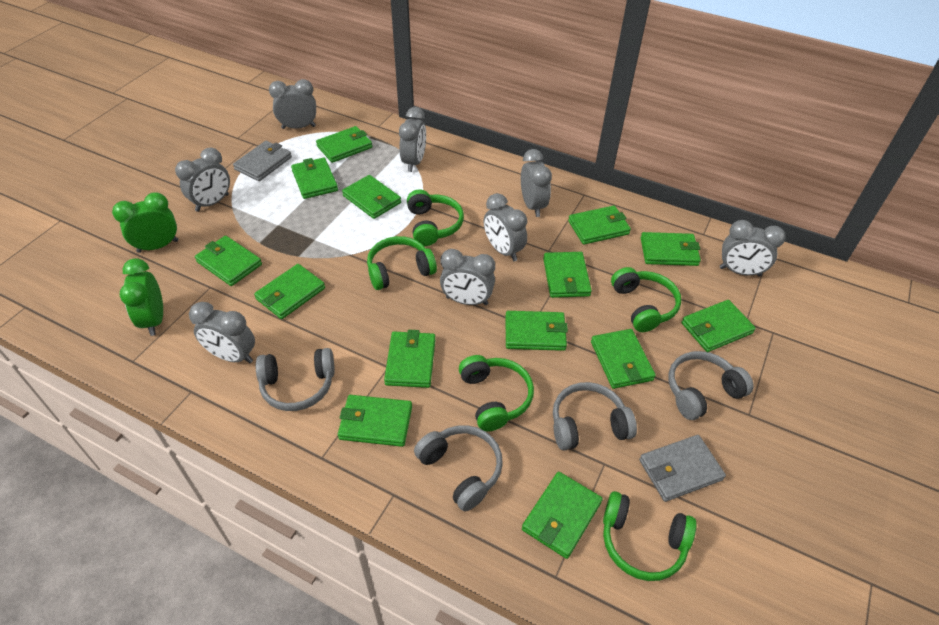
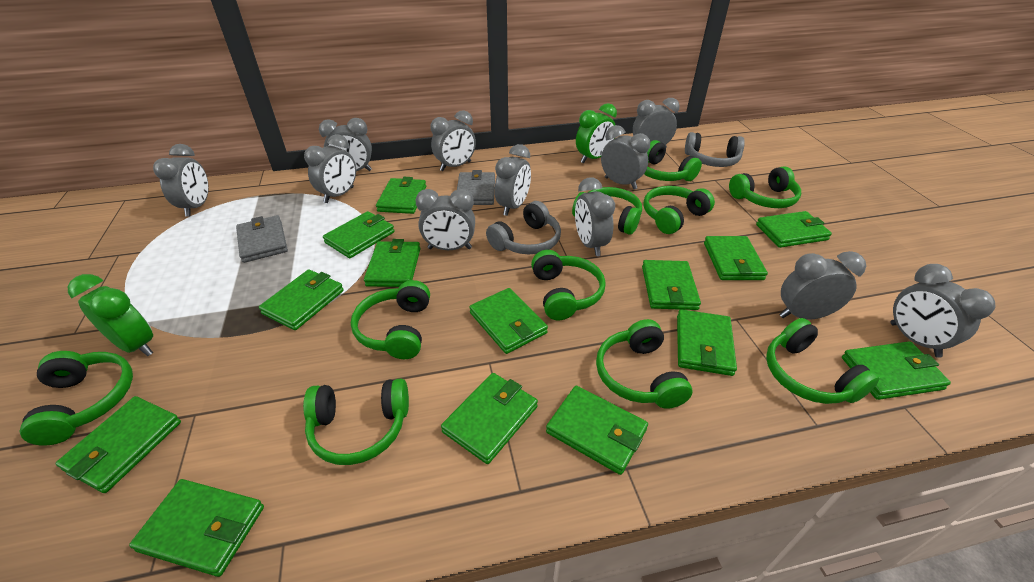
green headphones: [367,236,437,290] [407,190,464,246] [459,355,534,431] [603,491,697,581] [611,267,681,332] = 5 -> [20,351,133,446] [303,379,409,465] [351,280,430,359] [531,250,606,320] [572,187,642,235] [596,319,692,409] [644,140,702,181] [644,186,715,234] [729,166,801,208] [766,318,879,404] = 10
grey clock: [175,148,230,212] [189,302,255,363] [269,79,316,129] [399,107,426,172] [440,249,495,305] [484,193,527,261] [521,149,552,217] [720,220,786,276] = 8 -> [153,144,209,217] [304,134,356,203] [319,118,372,171] [416,189,475,250] [431,110,476,171] [495,144,531,216] [575,177,615,256] [601,125,650,190] [633,98,680,147] [779,251,866,320] [890,264,996,358] = 11
grey headphones: [256,348,335,411] [414,425,503,511] [553,382,637,450] [668,351,754,420] = 4 -> [486,201,561,254] [685,132,745,167] = 2

